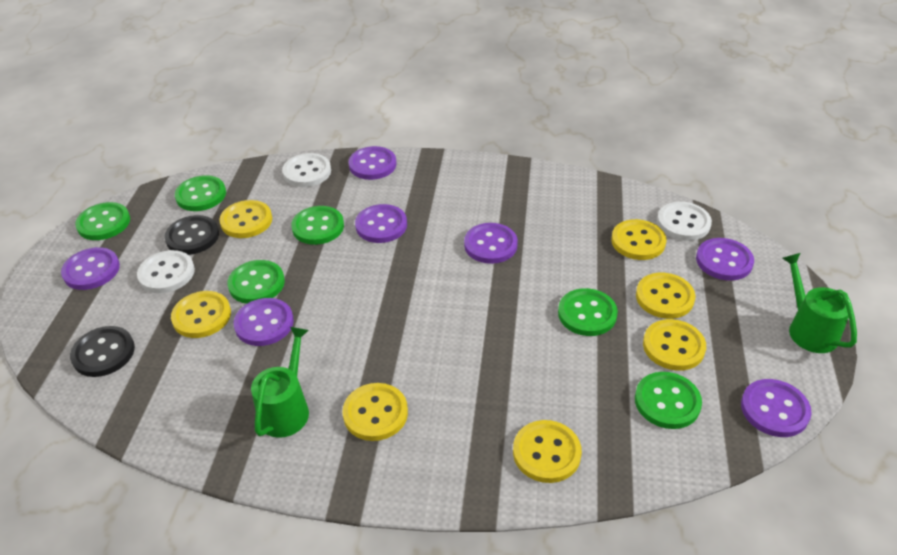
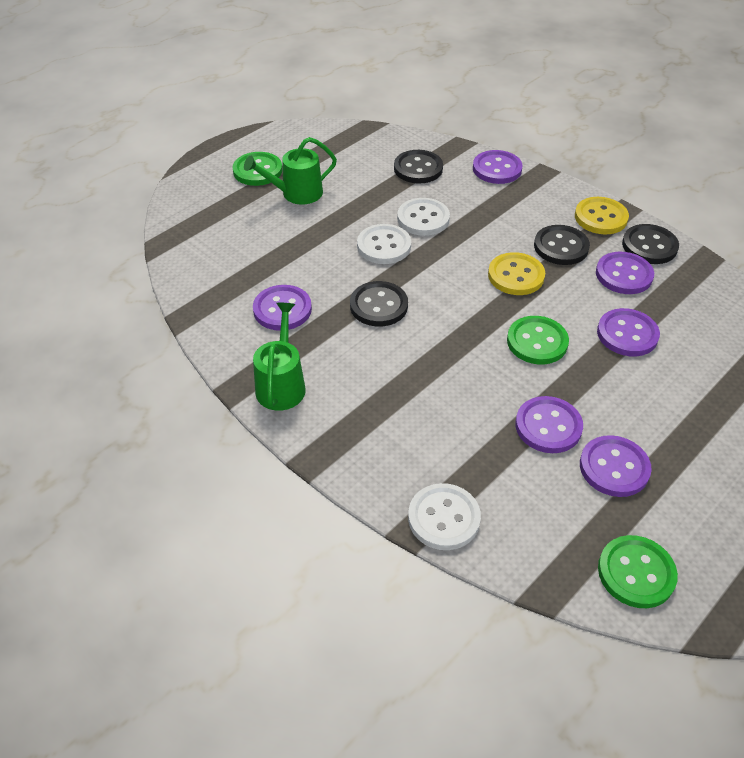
black button: [70,326,135,377] [164,215,219,255] = 2 -> [350,281,408,327] [394,150,443,184] [534,225,590,265] [622,224,679,264] = 4
green button: [75,202,130,240] [175,175,226,211] [227,260,285,304] [291,206,344,245] [558,288,618,336] [635,372,702,429] = 6 -> [232,152,282,186] [507,316,569,364] [598,535,678,608] = 3
purple button: [61,247,120,290] [234,298,294,346] [349,146,396,180] [355,204,407,243] [464,223,518,264] [696,238,754,281] [741,379,812,437] = 7 -> [253,285,312,331] [473,150,523,184] [515,396,583,453] [580,435,652,497] [596,252,654,294] [597,308,660,356] = 6
yellow button: [171,291,231,338] [219,200,272,238] [343,383,408,441] [513,420,582,483] [611,219,667,260] [636,273,696,319] [643,319,706,371] = 7 -> [488,252,545,295] [575,197,629,234] = 2

